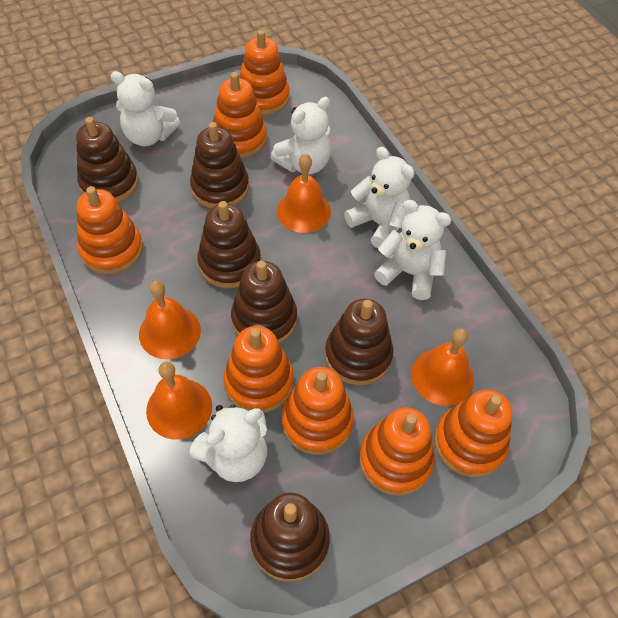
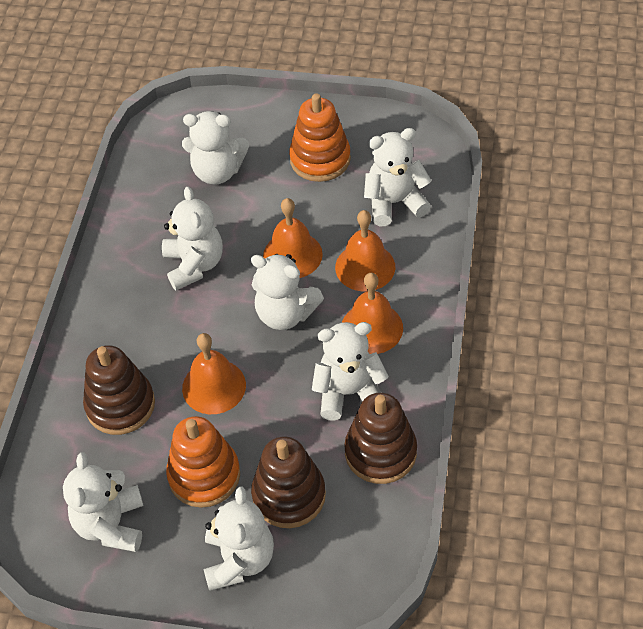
brown stacking toy: [76,117,138,202] [190,122,249,208] [197,201,261,288] [231,261,297,343] [250,493,330,582] [325,298,394,385] = 6 -> [83,345,155,435] [251,437,326,528] [344,393,417,484] = 3
orange stacking toy: [77,186,143,274] [213,72,267,159] [223,326,294,413] [239,30,290,115] [282,367,354,455] [359,407,435,496] [434,390,512,477] = 7 -> [166,416,240,508] [289,93,351,182] = 2
white teddy bear: [111,71,180,146] [190,405,267,482] [270,97,331,175] [344,147,415,248] [374,200,452,300] = 5 -> [63,452,144,552] [162,187,223,290] [182,111,249,185] [204,487,274,591] [251,254,324,330] [312,322,389,421] [364,128,431,226] = 7

